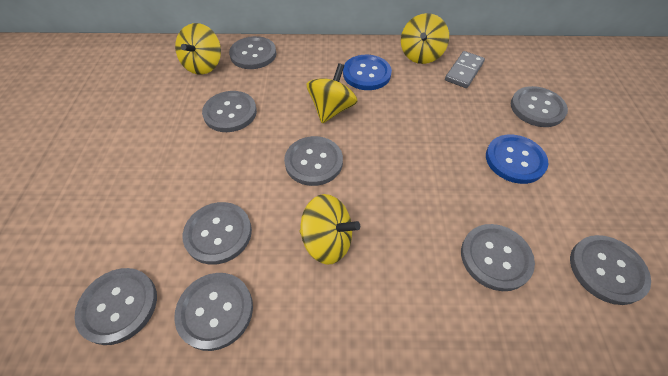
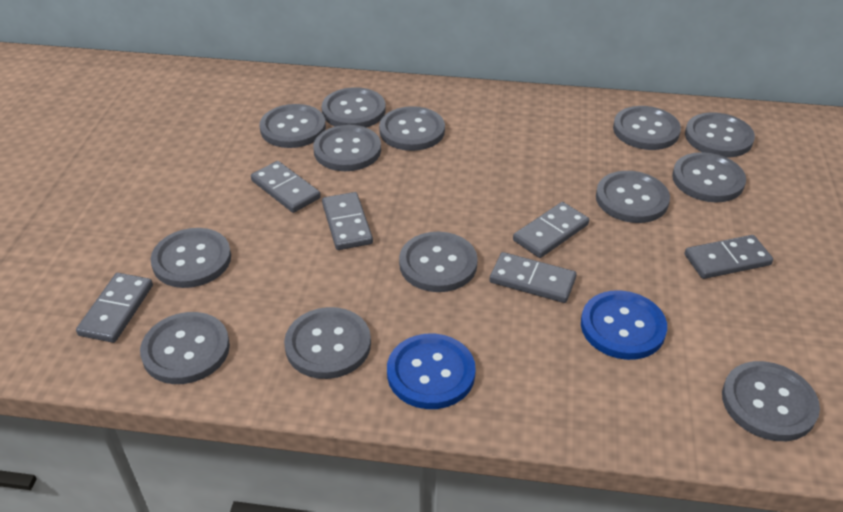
grey button: [74,268,157,345] [174,273,253,351] [183,202,252,265] [202,91,257,132] [229,36,276,69] [284,136,343,186] [461,224,535,291] [511,86,568,127] [570,235,651,305] = 9 -> [140,312,230,384] [151,228,231,288] [260,104,326,148] [284,307,371,379] [313,125,381,171] [322,87,386,128] [379,106,445,151] [399,232,478,292] [596,171,670,223] [613,106,681,150] [672,152,746,202] [685,112,755,158] [722,361,820,441] = 13
grey domino: [445,51,485,88] = 1 -> [76,273,153,343] [251,161,321,213] [322,192,373,250] [489,252,577,303] [513,202,589,258] [685,235,773,279] = 6
yellow spinning top: [175,23,221,75] [299,194,360,265] [307,63,358,123] [401,13,449,64] = 4 -> none = 0

